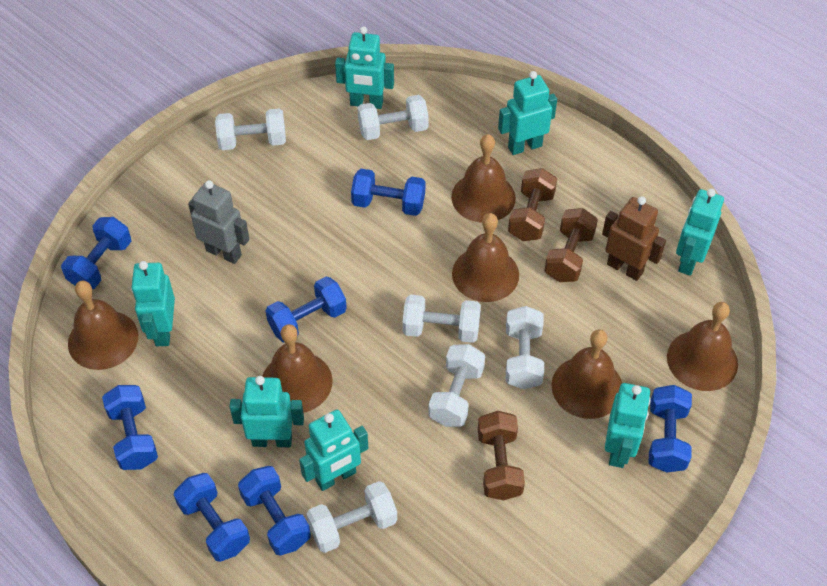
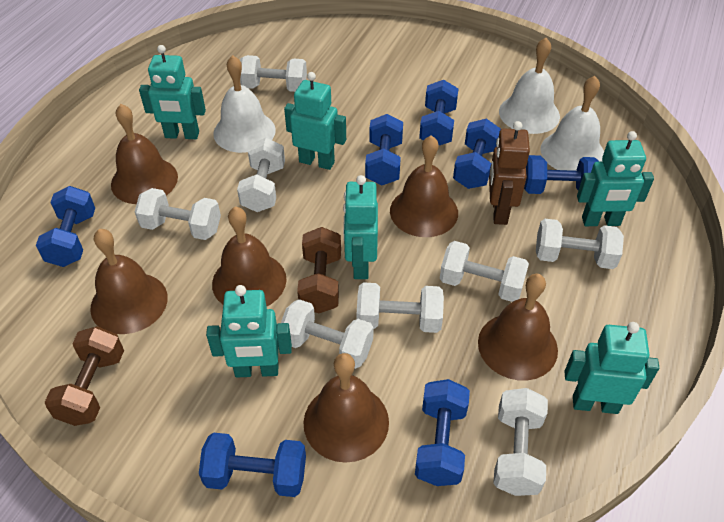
brown dumbbell: [478,411,525,500] [508,168,557,241] [544,208,598,282] = 3 -> [45,326,124,426] [297,227,341,313] = 2
grey robot: [188,180,249,264] = 1 -> none = 0
turquoise robot: [131,261,175,346] [230,376,304,447] [299,410,368,491] [335,27,394,109] [498,71,557,155] [605,383,651,468] [676,188,724,276] = 7 -> [139,45,206,139] [206,285,292,378] [284,72,346,170] [343,175,378,279] [565,322,659,414] [577,131,654,226] = 6
white bell: none = 0 -> [213,55,276,153] [499,38,560,134] [541,76,604,171] = 3
white dumbbell: [215,109,286,150] [307,481,397,553] [357,95,429,140] [402,295,481,343] [428,344,485,427] [506,306,544,389] = 6 -> [135,188,221,240] [237,138,285,212] [240,55,307,92] [281,299,374,369] [357,282,444,333] [440,241,529,302] [493,388,548,496] [536,219,624,269] = 8

